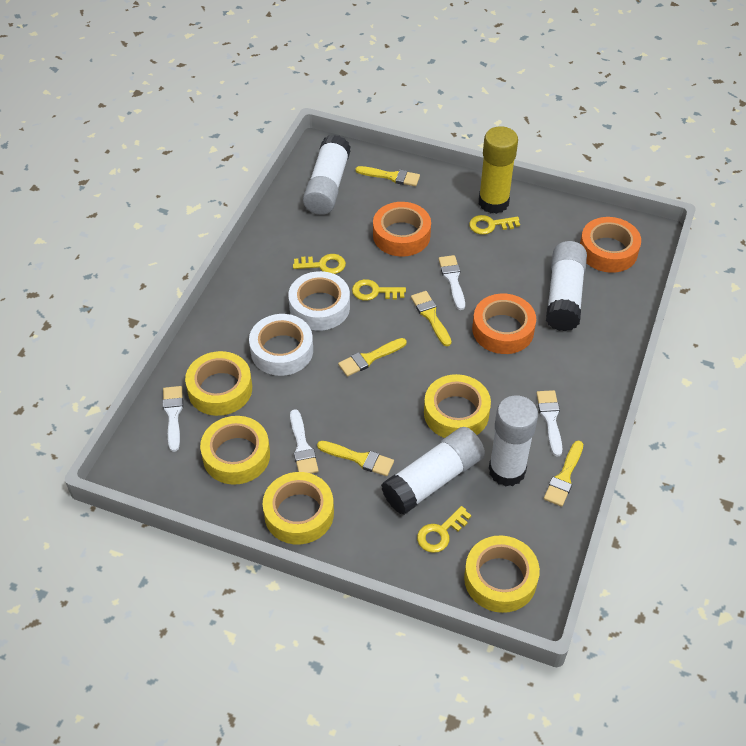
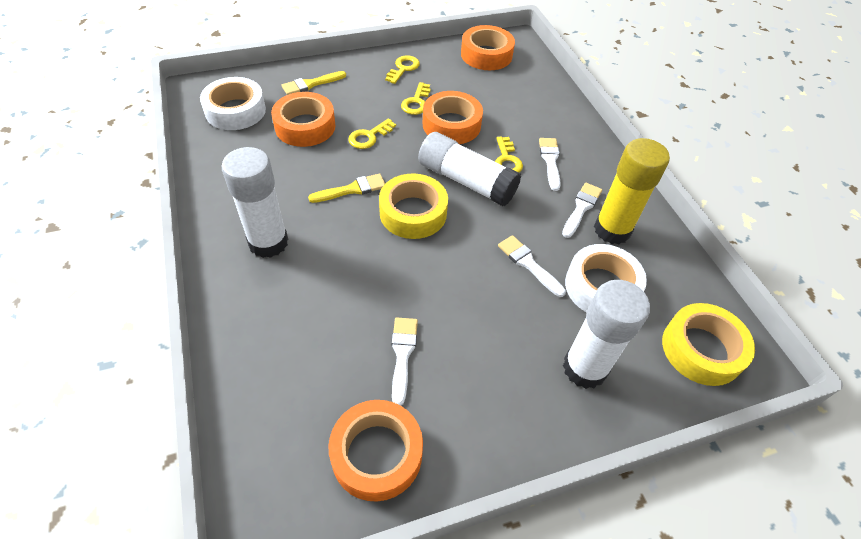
orange tape: [373,202,431,257] [472,294,536,354] [580,217,641,273] = 3 -> [271,92,336,147] [328,400,423,502] [423,91,483,144] [461,25,515,70] = 4
white glue stick: [303,135,351,215] [381,427,485,515] [489,395,538,487] [546,241,587,331] = 4 -> [222,147,288,258] [418,132,521,206] [563,280,650,389] = 3
yellow brush: [317,441,394,476] [338,338,407,377] [356,166,420,186] [411,291,451,346] [544,441,583,507] = 5 -> [282,71,346,95] [308,174,385,203] = 2
yellow tape: [185,351,252,416] [200,416,270,485] [263,472,334,544] [424,374,491,438] [464,535,540,613] = 5 -> [379,173,448,239] [662,303,755,386] = 2

